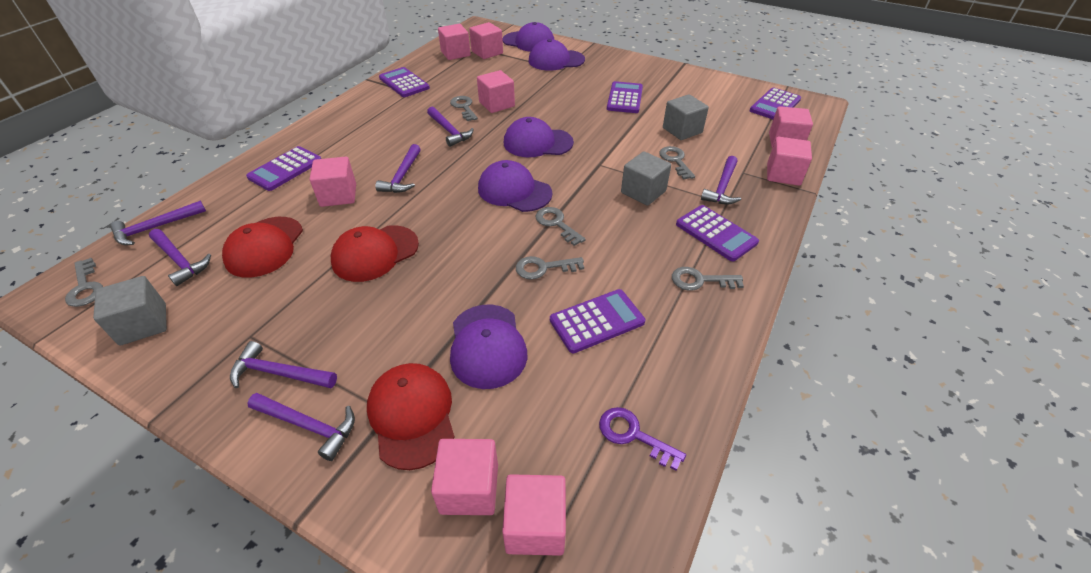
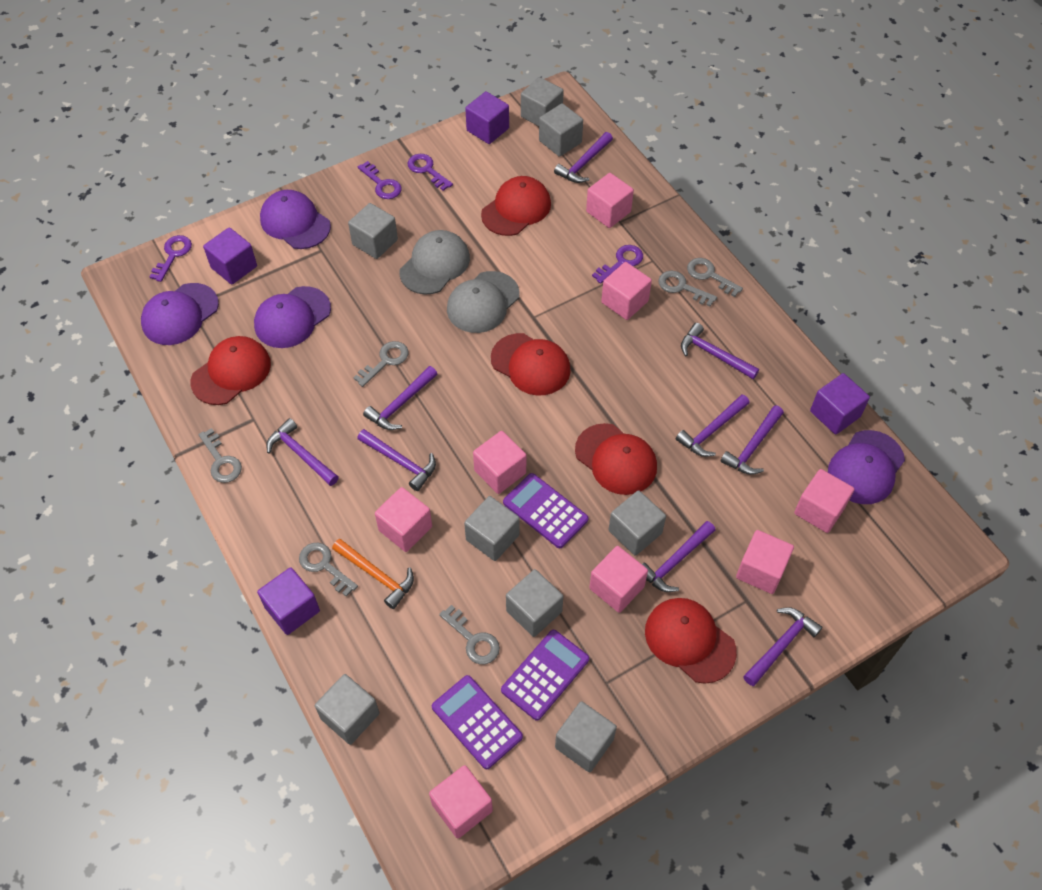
grey cap: none = 0 -> [400,230,470,295] [447,271,520,333] = 2
grey cube: [93,276,167,346] [621,151,671,206] [663,94,709,140] = 3 -> [315,674,379,745] [348,203,398,259] [464,496,520,561] [506,569,563,637] [521,77,564,126] [539,103,583,157] [555,701,617,772] [609,490,666,556] = 8
orange hammer: none = 0 -> [332,539,414,609] = 1
purple calculator: [246,146,321,191] [379,67,430,97] [550,289,645,353] [607,81,643,113] [676,205,759,261] [749,88,801,119] = 6 -> [432,675,523,769] [501,630,589,721] [503,473,589,548] = 3
purple cap: [450,304,527,389] [478,160,552,212] [503,22,554,52] [504,117,574,157] [529,39,585,71] = 5 -> [141,283,219,345] [254,286,331,348] [260,190,331,249] [828,430,905,504] = 4
purple cube: none = 0 -> [203,227,257,285] [257,567,320,635] [465,91,509,144] [810,373,870,434] = 4
purple hammer: [110,201,206,245] [149,229,211,286] [230,341,337,388] [247,393,355,461] [375,144,421,193] [427,107,474,147] [701,156,741,205] = 7 -> [266,418,339,486] [357,429,436,491] [363,366,437,430] [554,132,613,183] [642,521,716,592] [676,394,750,457] [681,323,759,379] [720,405,784,475] [743,607,823,686] = 9
purple key: [599,407,686,471] = 1 -> [150,235,192,282] [358,161,402,199] [408,154,453,191] [592,245,643,284] = 4
red cap: [222,217,303,278] [331,225,419,282] [367,363,455,470] = 3 -> [191,336,271,405] [481,176,551,236] [491,333,571,396] [575,423,657,495] [645,598,737,684] = 5

